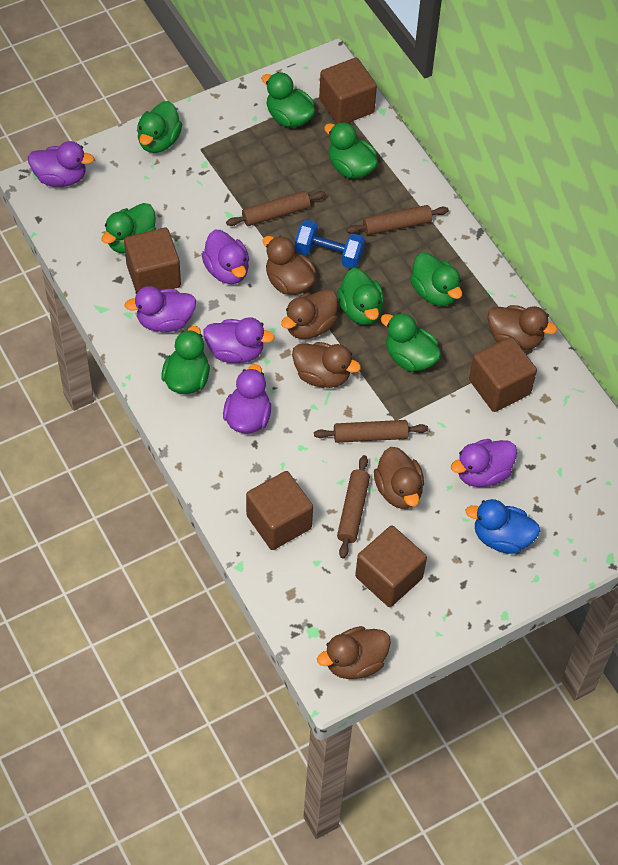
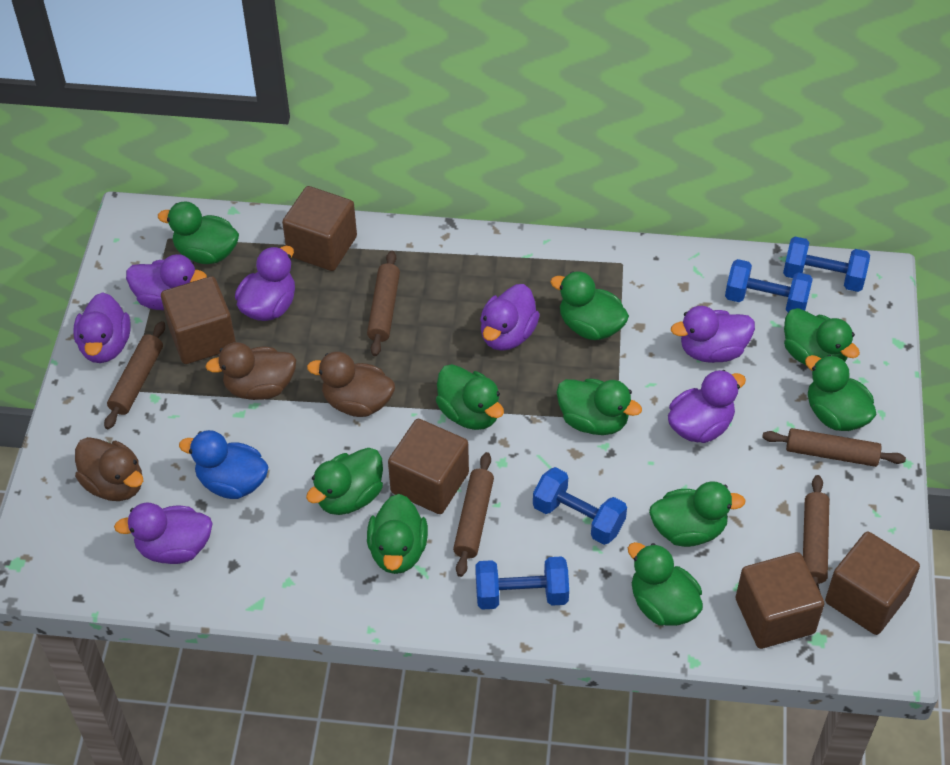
blue dumbbell: [295,220,365,269] = 1 -> [475,556,569,610] [533,467,627,545] [725,259,813,312] [783,237,870,292] = 4
brown duck: [263,235,316,295] [281,289,338,339] [292,342,361,388] [317,626,391,679] [374,447,424,509] [488,305,557,350] = 6 -> [75,437,143,501] [205,342,296,400] [307,351,395,417] = 3
brown rolling pin: [226,191,326,226] [314,420,428,443] [337,455,370,558] [346,205,449,235] = 4 -> [104,321,165,429] [367,251,400,356] [453,452,494,577] [762,428,906,467] [803,475,829,591] = 5
green duck: [102,203,156,253] [137,101,182,153] [162,326,210,394] [261,72,315,128] [324,122,378,179] [337,268,384,325] [381,312,441,372] [410,252,462,306] = 8 -> [158,201,239,264] [306,448,383,515] [367,494,428,574] [436,364,504,430] [550,271,629,340] [556,378,642,435] [628,542,703,626] [649,481,746,547] [784,308,860,366] [805,355,877,431] = 10
purple duck: [28,141,94,187] [124,286,196,332] [201,230,249,284] [203,317,274,363] [223,364,271,434] [451,439,517,487] = 6 -> [73,292,131,363] [114,503,213,564] [126,254,207,310] [235,246,295,321] [480,284,540,351] [668,370,746,443] [671,306,755,363] = 7

